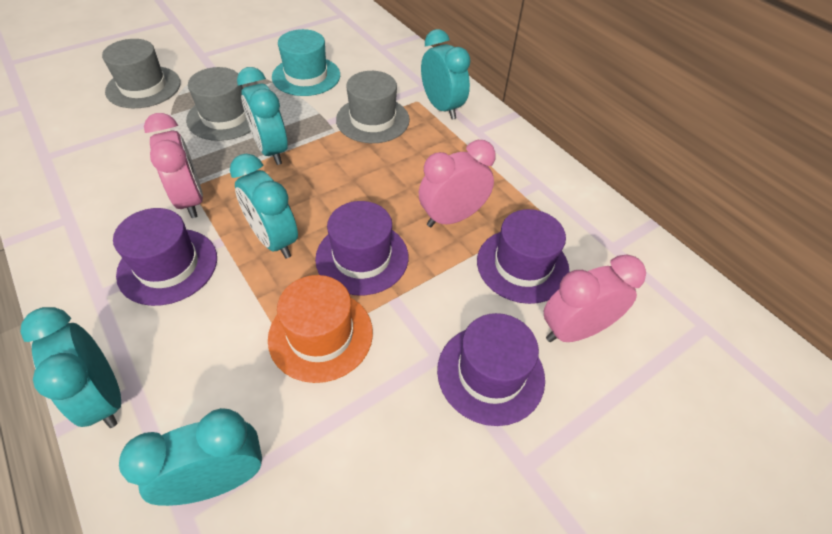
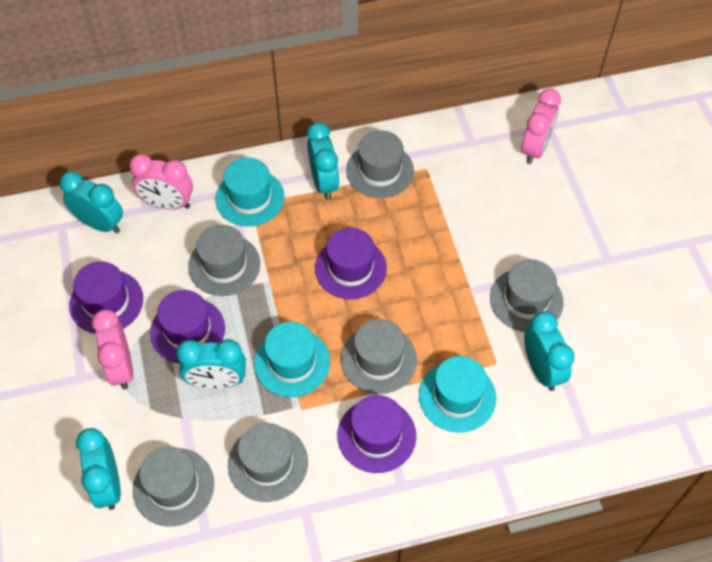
grey hat: [102,39,181,108] [186,67,251,141] [336,71,410,143] = 3 -> [133,446,214,527] [188,225,260,296] [228,423,308,502] [341,319,417,394] [346,130,414,198] [490,259,563,332] = 6
orange hat: [268,275,373,383] = 1 -> none = 0
turquoise hat: [272,29,340,96] = 1 -> [215,157,284,227] [254,322,330,397] [419,356,496,433] = 3

